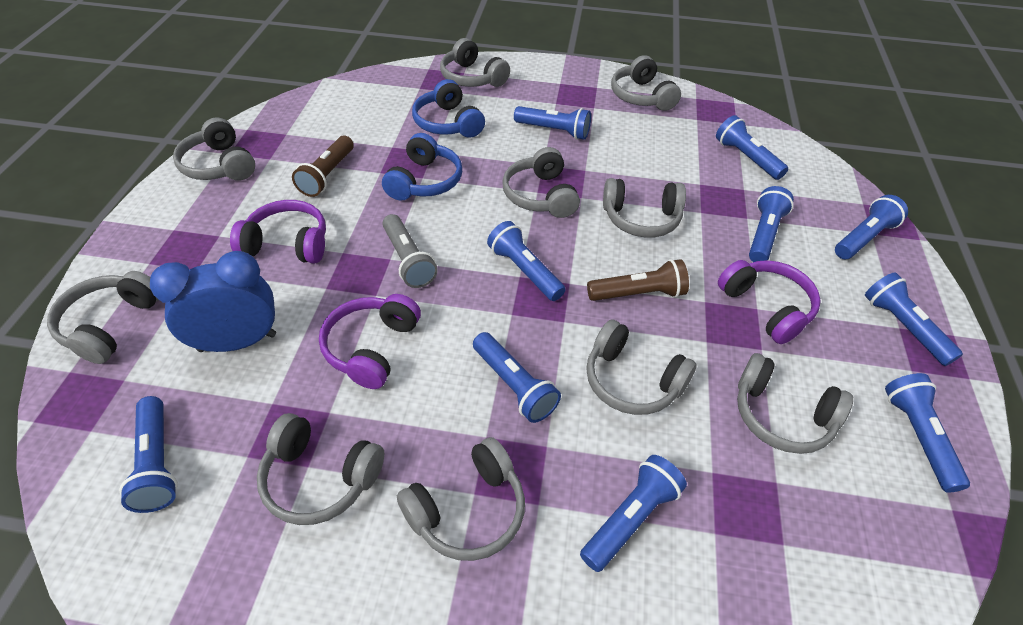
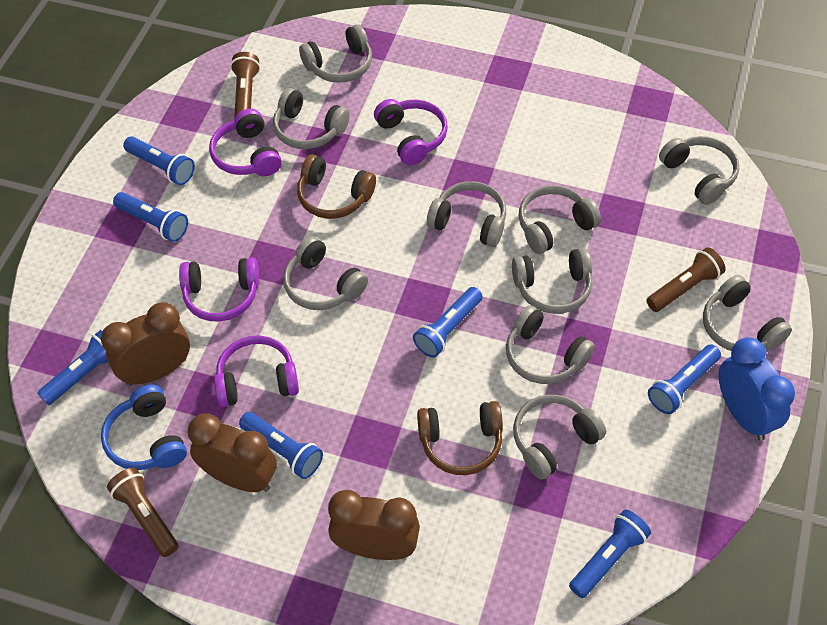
blue flashlight: [119,396,178,513] [473,332,561,423] [487,221,566,301] [514,106,591,140] [580,455,687,572] [716,115,788,180] [749,186,794,262] [835,195,908,259] [865,272,963,366] [885,373,970,493] = 10 -> [37,330,108,405] [113,192,188,242] [123,136,195,185] [239,412,323,479] [413,287,483,357] [569,509,651,598] [648,345,721,414] = 7
blue headphones: [382,133,462,201] [412,79,485,138] = 2 -> [101,385,187,470] = 1
brown clock: none = 0 -> [101,302,190,386] [188,413,277,492] [328,490,420,560] = 3
brown flashlight: [292,136,354,197] [587,259,689,301] = 2 -> [107,467,178,557] [230,52,260,118] [646,247,726,312] = 3
brown headphones: none = 0 -> [297,154,376,219] [417,401,503,475] = 2
grey flashlight: [382,214,438,288] = 1 -> none = 0
purple headphones: [230,200,326,264] [319,294,421,389] [718,260,821,344] = 3 -> [179,258,259,322] [209,109,282,176] [214,336,299,407] [374,99,448,165] = 4

